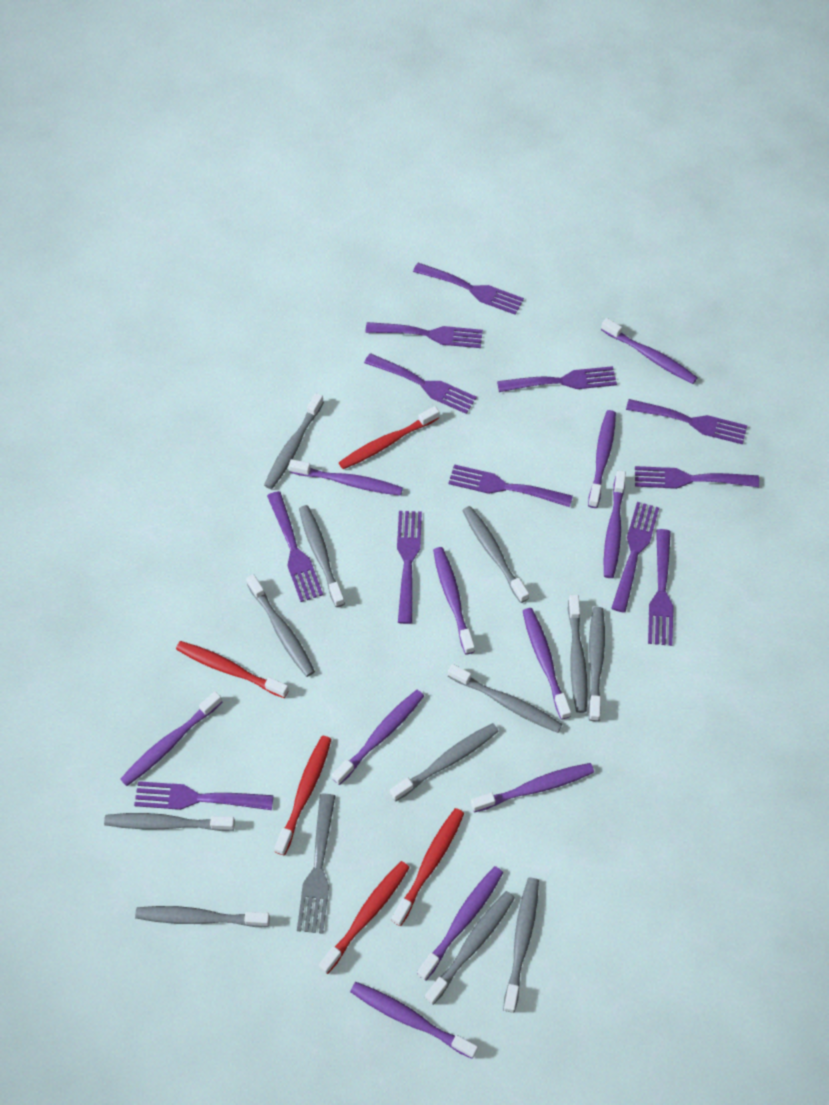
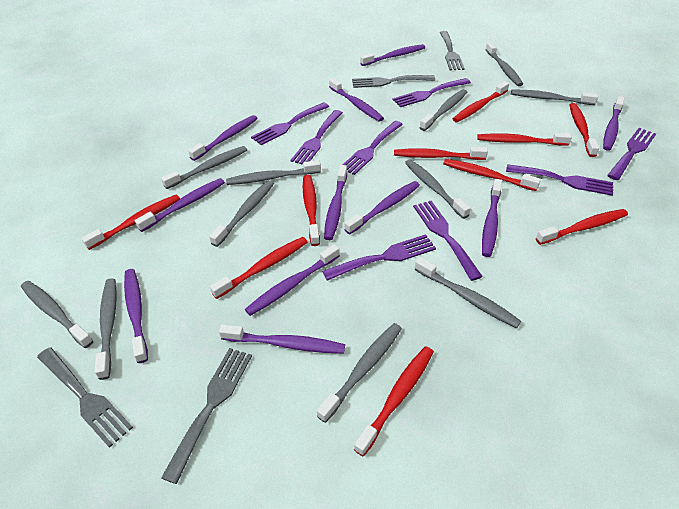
grey fork: [297,794,335,934] = 1 -> [37,347,133,448] [161,348,252,484] [352,75,435,88] [440,31,465,70] = 4
grey toothbrush: [104,813,235,831] [135,906,270,927] [246,574,315,677] [264,393,324,489] [299,505,345,607] [390,723,499,801] [425,891,515,1005] [448,664,563,733] [462,506,529,603] [503,877,539,1013] [568,595,588,713] [588,607,605,721] = 12 -> [21,281,93,348] [95,278,117,380] [161,146,247,189] [209,180,274,247] [226,160,321,185] [317,323,402,423] [405,159,471,219] [415,257,521,328] [419,89,467,131] [485,42,523,86] [511,90,598,105] = 11
purple fork: [134,781,274,810] [267,491,323,602] [364,353,477,414] [365,322,483,348] [397,511,422,624] [413,263,524,315] [448,464,573,507] [497,366,617,392] [611,502,659,613] [626,399,747,444] [635,466,759,489] [648,529,674,646] = 12 -> [251,102,329,145] [290,110,343,164] [322,234,436,281] [342,121,403,175] [392,78,471,107] [413,201,483,281] [506,164,613,196] [607,128,656,180] = 8
red toothbrush: [176,641,289,698] [274,735,332,855] [319,861,410,974] [339,406,439,469] [391,808,464,926] = 5 -> [81,195,180,250] [210,237,307,299] [303,175,320,246] [354,346,434,456] [394,147,488,160] [443,159,541,191] [453,81,509,122] [477,133,572,146] [536,209,628,245] [569,103,599,157] = 10

